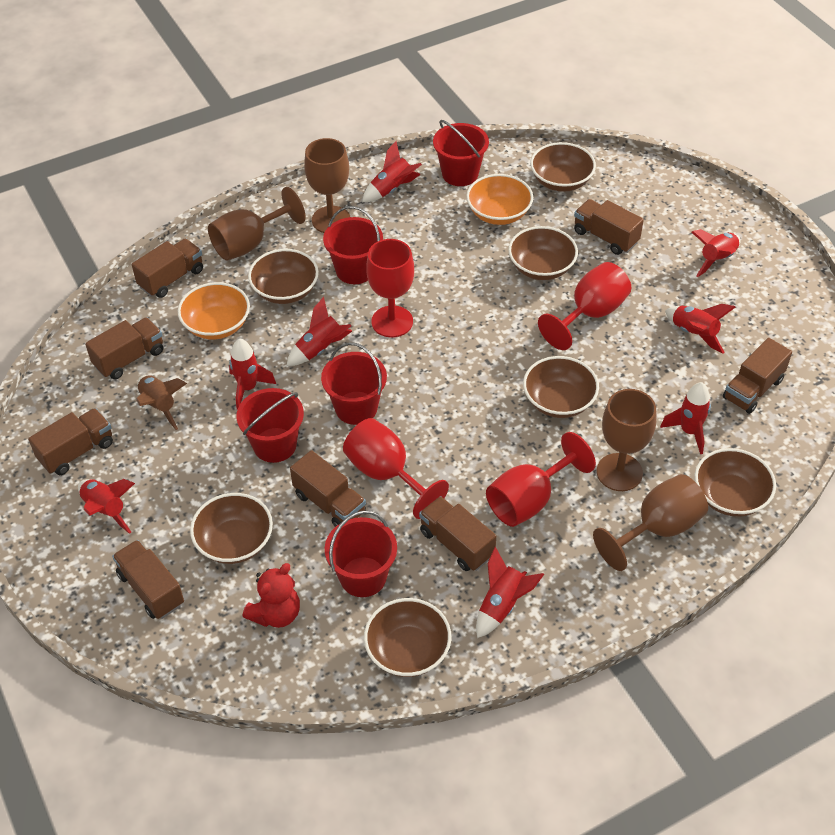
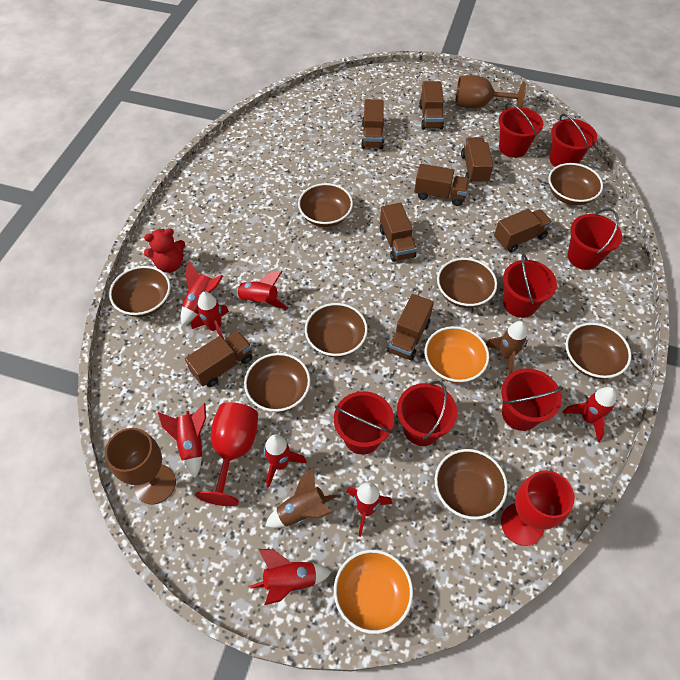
brown bowl: [190,493,273,564] [248,249,319,304] [364,598,451,677] [508,226,578,280] [523,356,599,418] [530,142,596,192] [695,448,776,517] = 7 -> [109,266,170,317] [244,353,310,412] [298,183,353,227] [305,303,368,357] [435,449,508,520] [437,258,497,308] [548,163,603,205] [565,323,631,379] = 8
brown goblet: [208,187,306,261] [304,138,350,233] [593,474,708,571] [597,389,656,491] = 4 -> [105,428,176,505] [455,75,526,109] = 2
brown rocket: [136,375,187,430] = 1 -> [265,467,338,528] [486,321,528,375] = 2
red bucket: [236,388,304,463] [321,342,387,425] [323,206,383,284] [325,511,397,597] [433,120,489,186] = 5 -> [334,391,394,455] [397,381,457,446] [499,102,543,158] [501,369,563,431] [503,254,557,318] [549,114,597,167] [567,208,622,270] = 7
red goblet: [343,418,449,519] [366,239,414,338] [486,432,596,527] [538,262,631,350] = 4 -> [196,402,258,506] [501,470,575,546] = 2

